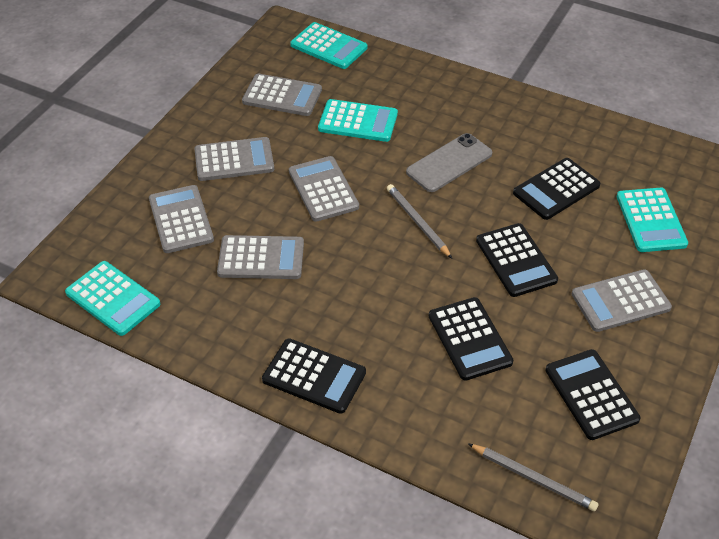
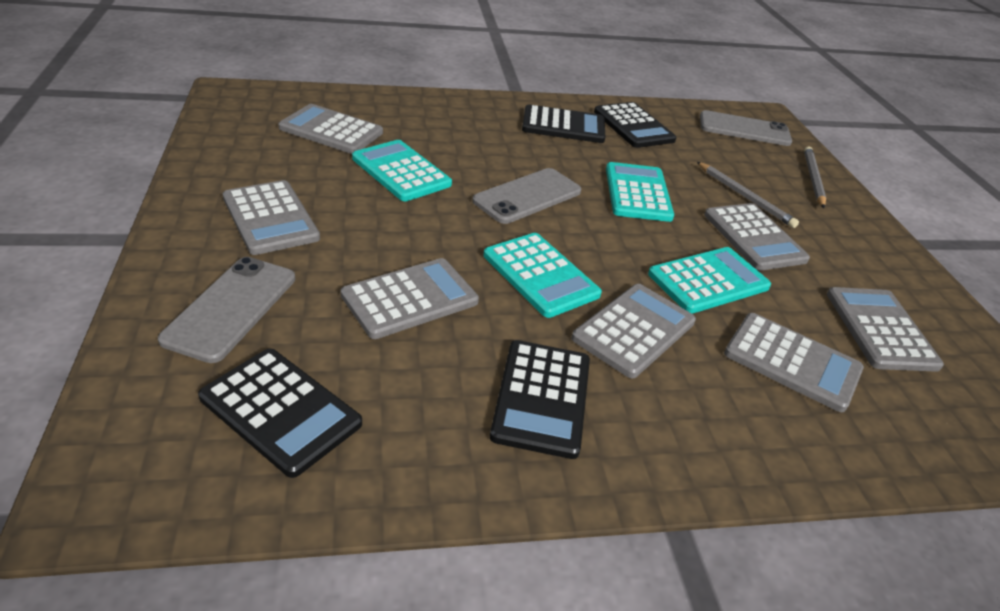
black calculator: [262,338,366,414] [429,297,513,381] [476,223,558,297] [513,158,600,220] [545,349,641,440] = 5 -> [198,349,362,478] [490,340,590,459] [522,104,605,143] [594,102,677,148] = 4
grey calculator: [149,185,214,253] [194,137,274,181] [217,235,304,279] [242,74,322,116] [289,156,359,222] [572,269,672,332] = 6 -> [223,180,320,255] [278,104,383,154] [341,258,479,339] [572,284,696,378] [704,203,810,270] [724,313,864,412] [827,287,944,372] = 7
grey phone: [406,133,492,192] = 1 -> [158,257,295,363] [472,168,581,224] [700,110,792,146] = 3

